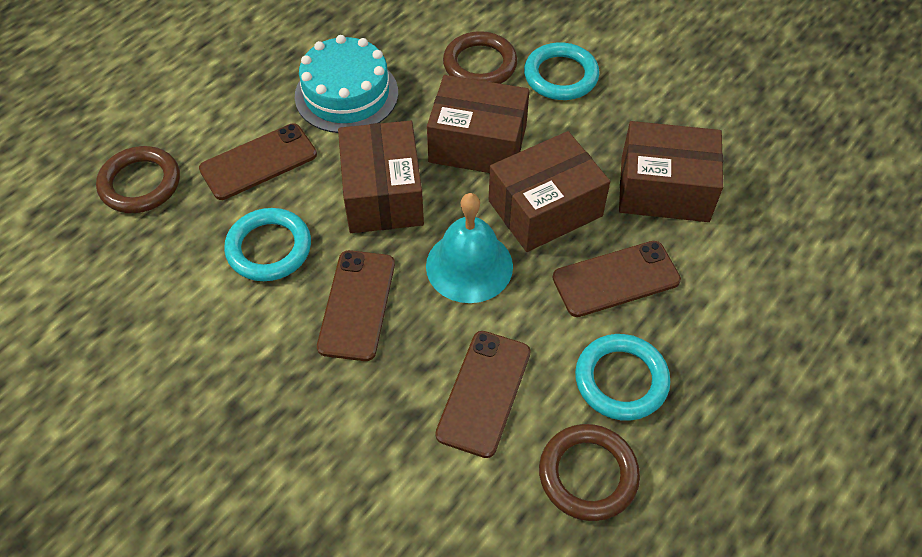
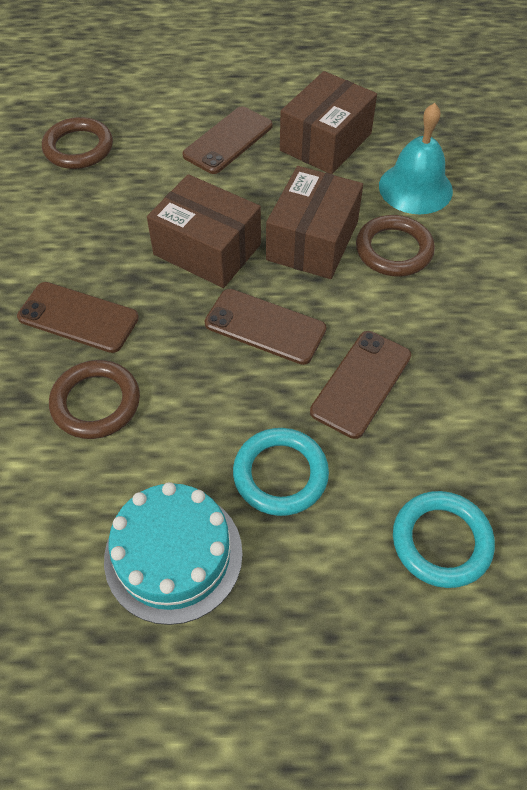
brown box: [338,120,424,233] [427,75,530,173] [489,131,610,252] [619,121,723,222] = 4 -> [147,174,261,288] [266,166,363,279] [280,71,377,174] = 3
turquoise ring: [224,208,311,281] [524,42,599,100] [575,334,670,421] = 3 -> [233,428,329,516] [393,491,495,588] = 2

